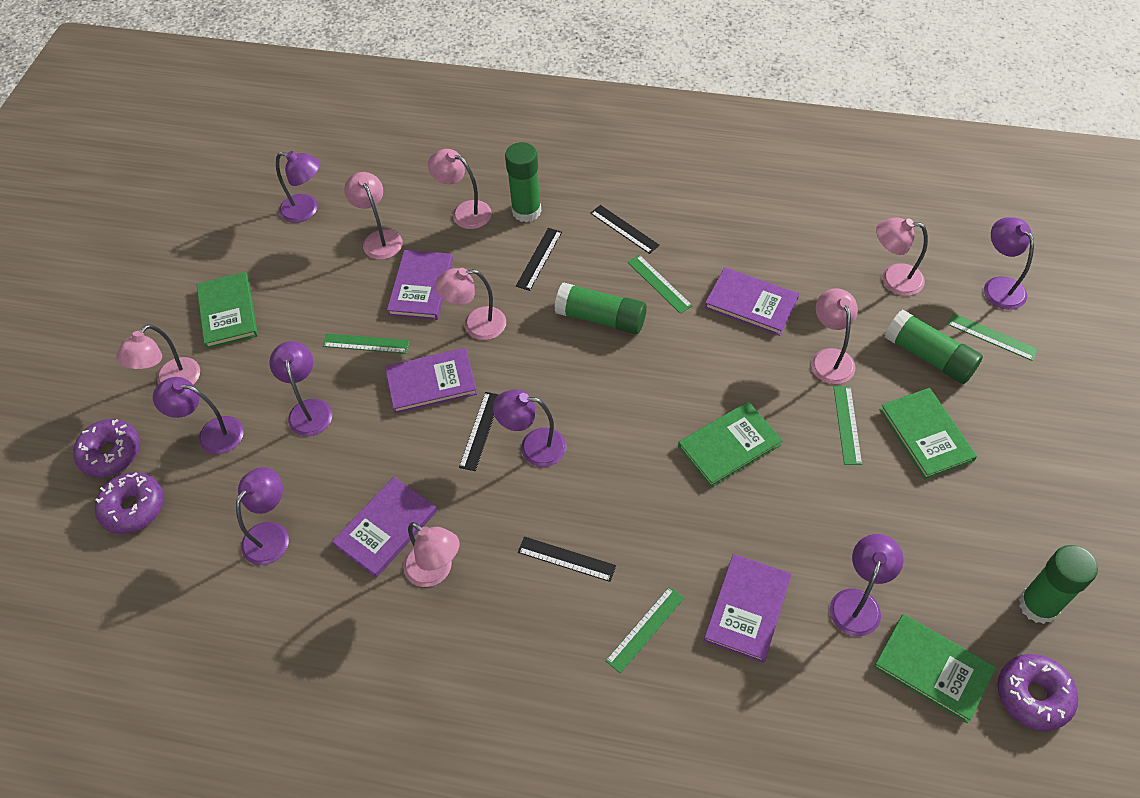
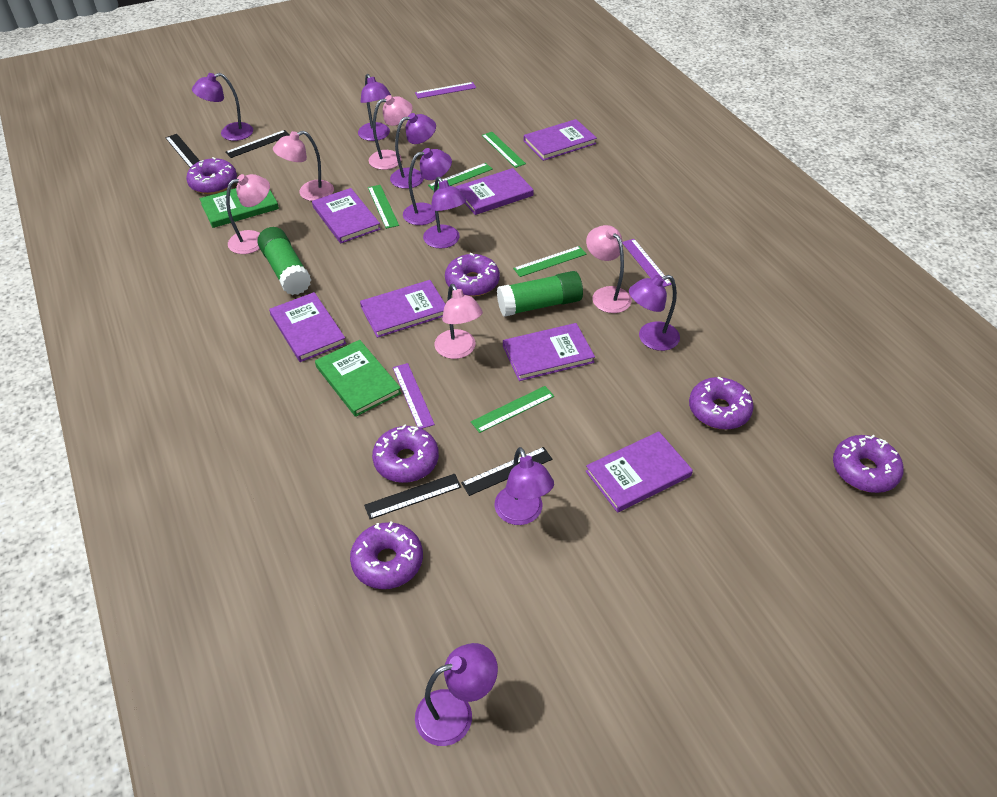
green book: [196,272,258,349] [678,401,783,487] [874,614,996,723] [880,388,977,480] = 4 -> [200,188,279,228] [315,340,401,417] = 2
green glue stick: [505,142,541,223] [555,283,647,334] [884,310,983,384] [1019,545,1098,624] = 4 -> [257,227,311,295] [497,271,583,317] = 2
pink lamp: [116,324,200,385] [344,172,403,260] [403,522,460,587] [428,149,492,229] [435,268,506,340] [811,288,858,384] [876,217,928,296] = 7 -> [226,174,270,254] [273,131,334,201] [369,95,413,170] [435,284,483,359] [586,225,632,313] = 5
purple book: [332,477,437,578] [385,348,477,414] [387,250,453,320] [704,554,791,663] [705,267,799,336] = 5 -> [269,292,346,362] [312,188,381,243] [360,280,445,338] [455,168,534,215] [503,323,595,381] [524,119,597,161] [586,431,693,513] = 7
purple donut: [73,419,140,477] [95,472,164,534] [998,654,1078,731] = 3 -> [186,157,237,194] [350,522,423,589] [372,424,439,483] [445,253,500,296] [689,377,754,430] [833,435,904,493] = 6
purple lamp: [153,377,244,454] [236,467,289,565] [269,341,332,436] [276,151,320,223] [493,389,566,467] [830,534,903,636] [984,217,1034,310] = 7 -> [192,73,253,141] [358,74,391,141] [390,113,436,189] [403,148,452,225] [415,643,498,746] [423,177,466,248] [494,447,554,525] [629,275,680,351] = 8
purple ruler: none = 0 -> [393,363,435,429] [415,82,476,99] [622,239,672,287] = 3

